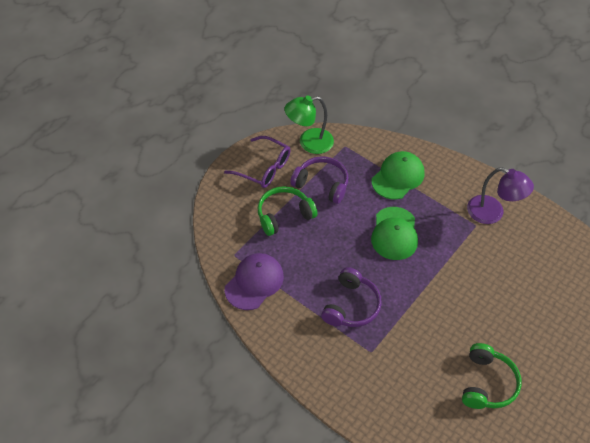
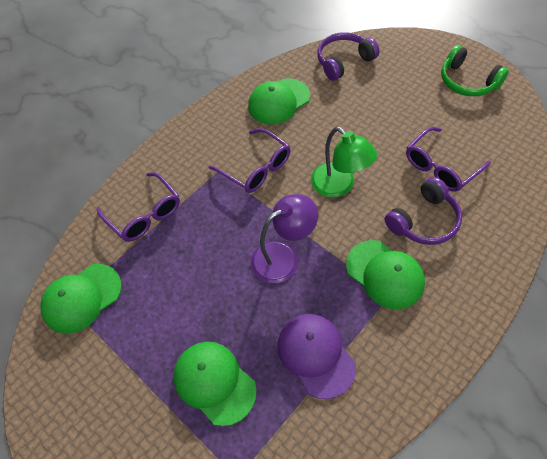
green cap: [371,207,418,260] [372,151,425,200] = 2 -> [40,264,122,334] [173,342,257,426] [248,78,310,125] [346,240,425,309] = 4
green headphones: [258,186,318,236] [462,343,522,409] = 2 -> [441,45,509,96] = 1
purple glasses: [224,136,291,188] = 1 -> [97,172,180,242] [209,128,291,193] [406,127,491,192] = 3

